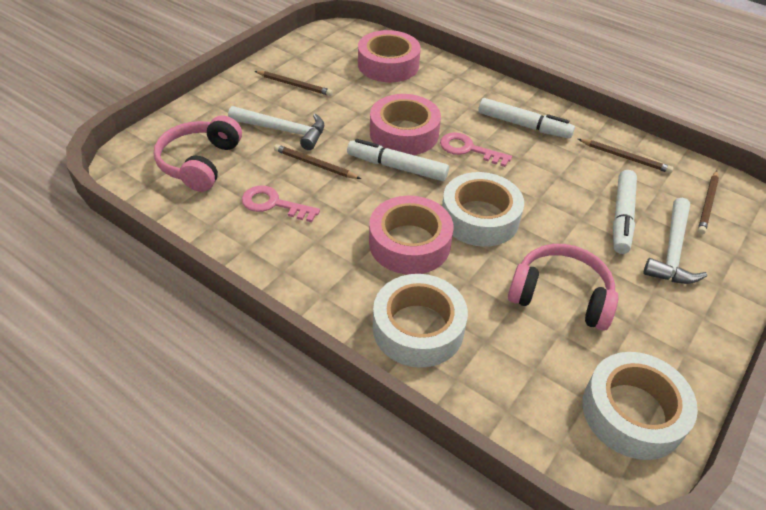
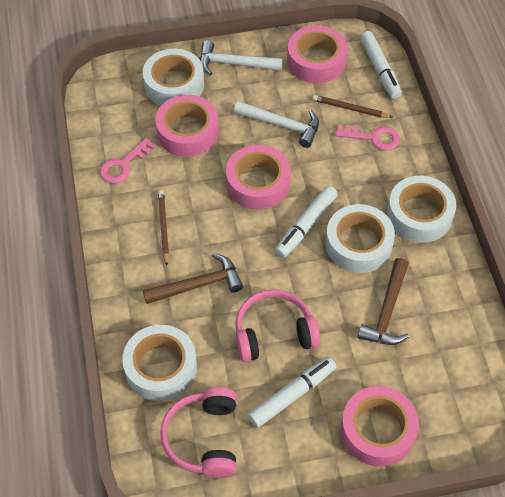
brown hammer: none = 0 -> [143,253,243,304] [358,258,409,345] = 2
brown pencil: [255,71,333,96] [274,144,361,179] [578,139,674,173] [698,170,719,235] = 4 -> [158,190,169,266] [312,95,393,118] = 2
pink tape: [358,30,421,82] [369,196,454,275] [370,94,441,155] = 3 -> [155,95,219,157] [226,145,291,210] [287,25,348,83] [341,386,419,467] = 4
white tape: [373,274,468,368] [442,172,524,247] [582,352,698,460] = 3 -> [122,325,197,401] [143,49,204,106] [326,204,395,273] [387,176,456,243] = 4

